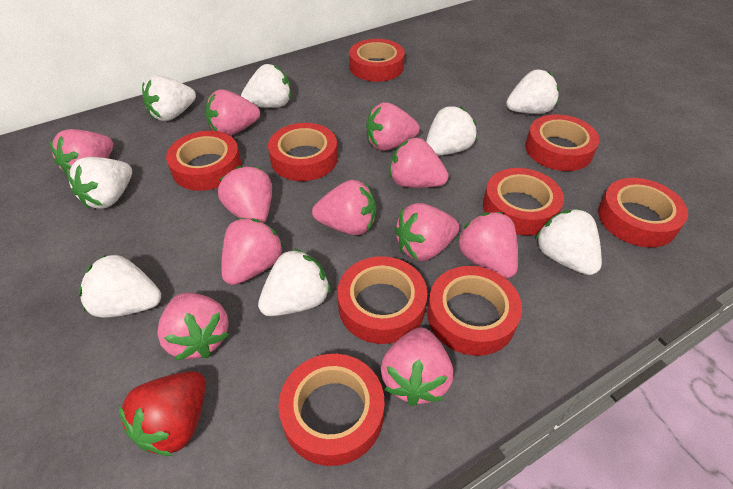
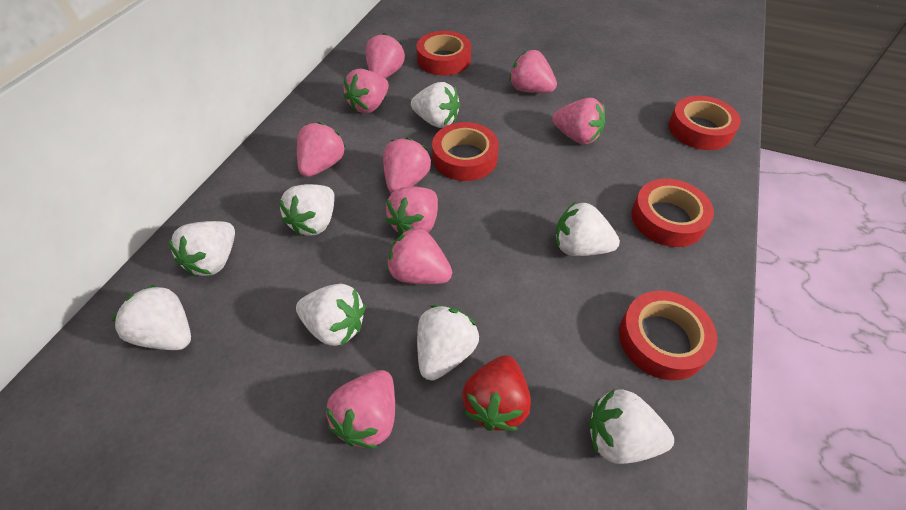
pink strawberry: [50,129,113,175] [157,293,229,360] [206,89,260,136] [218,166,272,223] [221,218,284,285] [312,180,376,235] [366,102,420,151] [381,327,453,406] [389,138,449,188] [395,203,459,261] [457,212,518,279] = 11 -> [297,122,346,177] [326,370,395,449] [343,69,389,113] [365,33,405,78] [383,138,431,193] [386,187,438,236] [387,226,452,284] [509,50,557,93] [552,98,605,145] = 9
red tape: [166,131,241,191] [268,123,338,181] [278,354,384,466] [338,256,428,344] [349,39,405,82] [427,266,522,356] [483,168,564,235] [525,114,600,171] [598,178,688,247] = 9 -> [417,31,471,75] [432,122,499,181] [619,291,717,380] [632,179,714,247] [669,96,741,150] = 5

